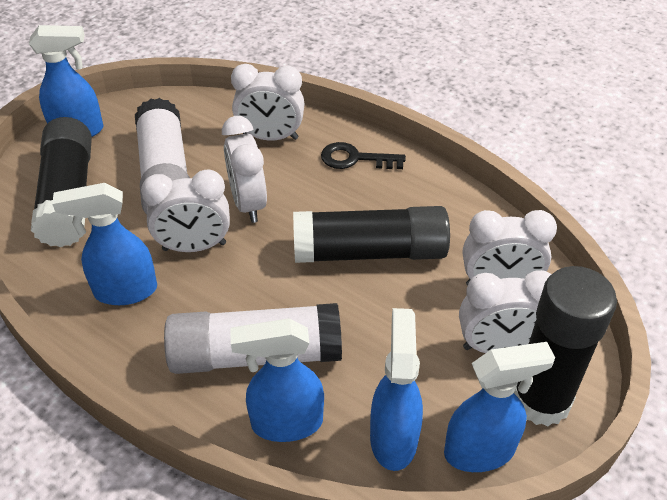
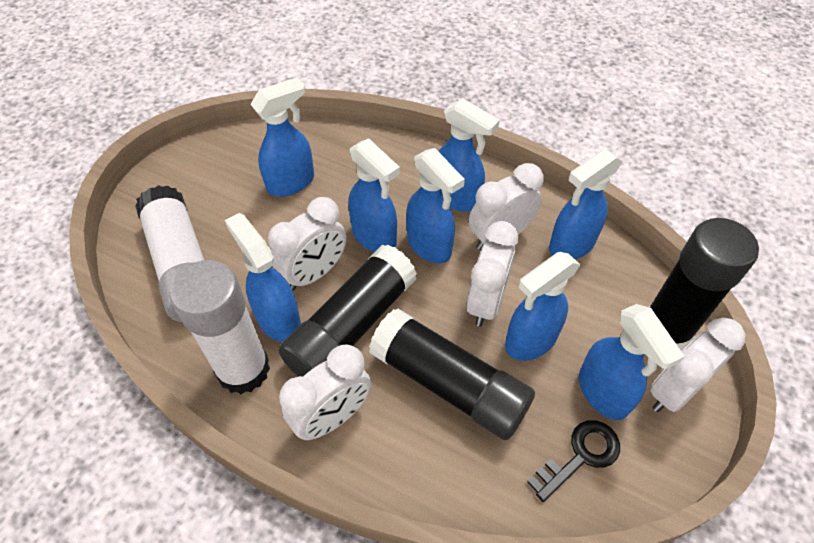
blue spray bottle: [29,25,103,137] [52,183,157,305] [230,318,324,442] [370,308,423,471] [444,342,555,472] = 5 -> [225,213,301,342] [251,77,314,197] [348,139,400,252] [406,148,465,263] [438,98,500,212] [505,252,580,361] [549,149,622,259] [579,304,685,420] = 8

